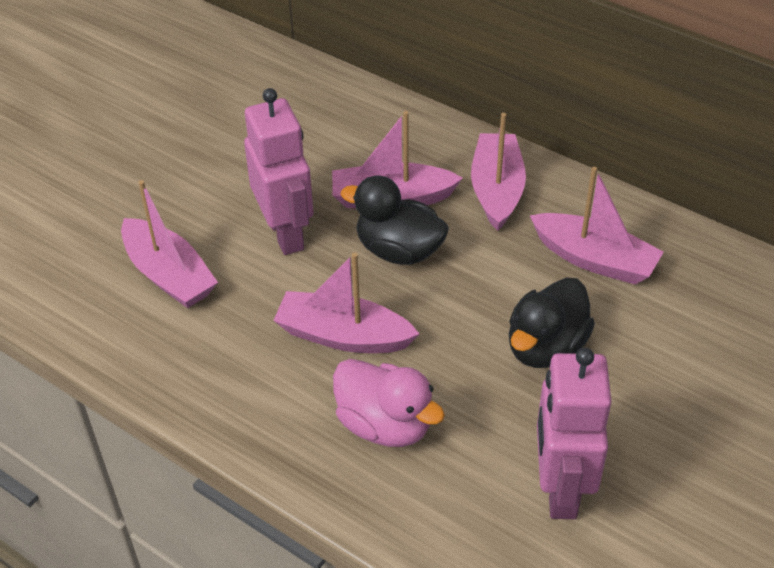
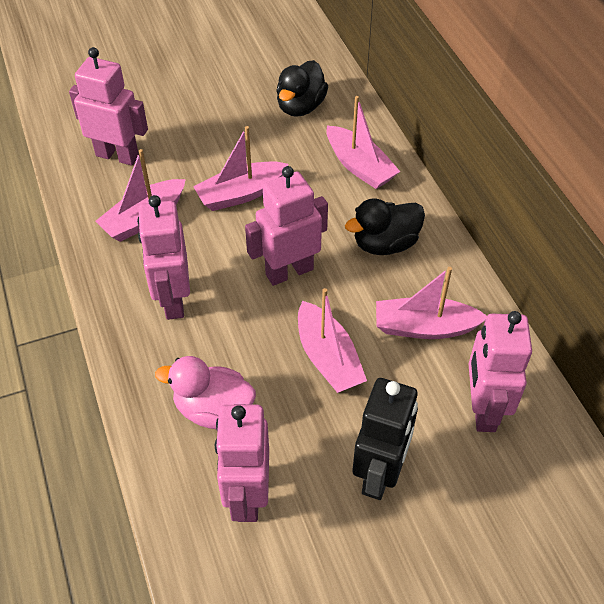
black robot: none = 0 -> [352,378,418,500] = 1
pink robot: [244,88,314,255] [537,348,611,519] = 2 -> [69,47,148,166] [137,195,190,320] [214,404,269,522] [245,166,328,286] [468,311,532,432] = 5

